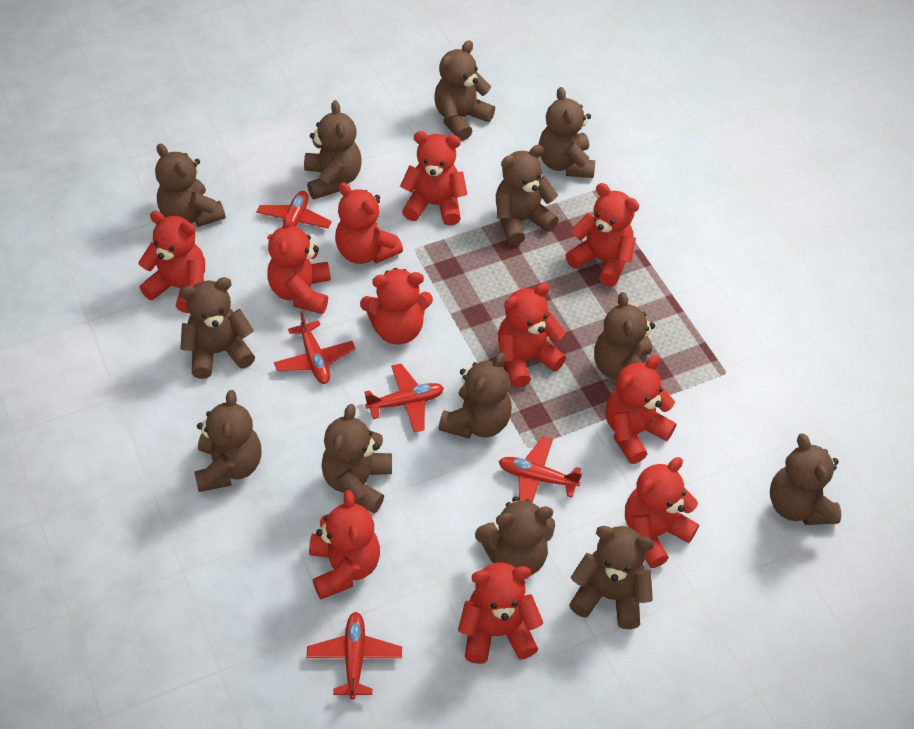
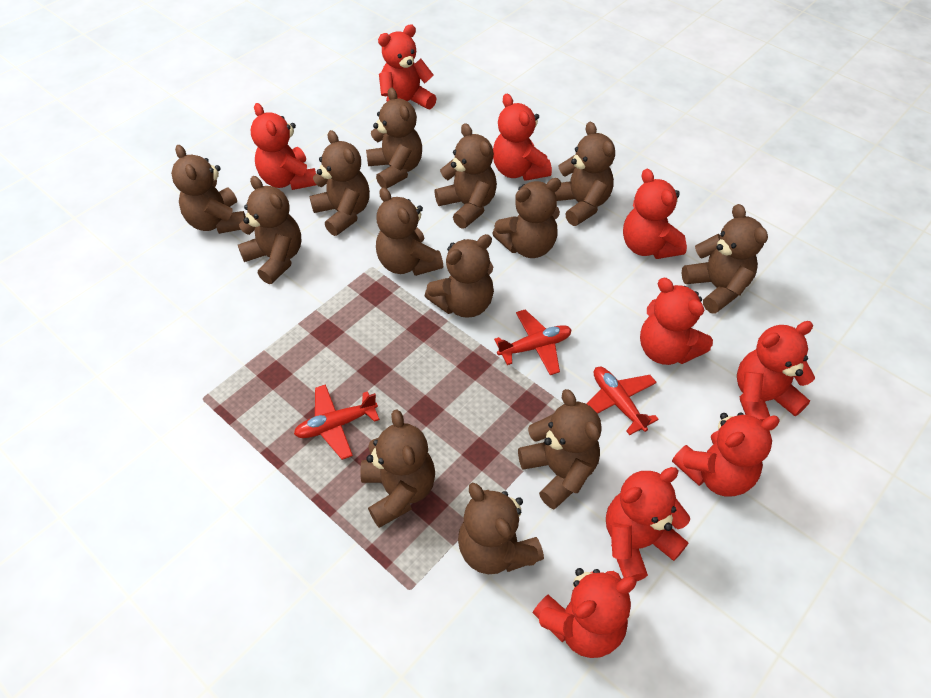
red plane: [256,191,332,239] [274,312,356,384] [307,612,402,700] [365,364,444,433] [499,437,582,503] = 5 -> [294,384,380,460] [494,310,572,375] [586,367,659,435] = 3
red teddy bear: [138,211,205,313] [267,214,331,314] [309,490,380,599] [335,182,403,264] [360,268,433,344] [400,131,467,226] [458,562,543,664] [498,283,566,387] [566,183,639,287] [606,355,676,464] [625,457,699,568] = 11 -> [251,103,317,190] [378,24,437,109] [493,94,552,181] [533,568,637,658] [606,467,690,581] [623,169,687,259] [640,278,713,365] [672,412,780,497] [737,321,815,421] = 9

